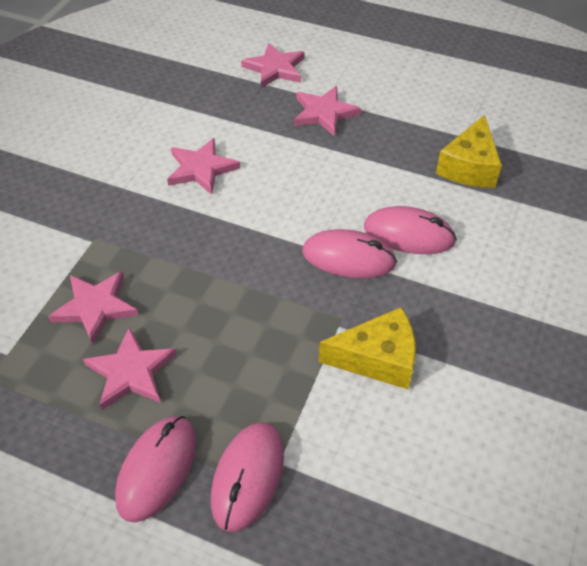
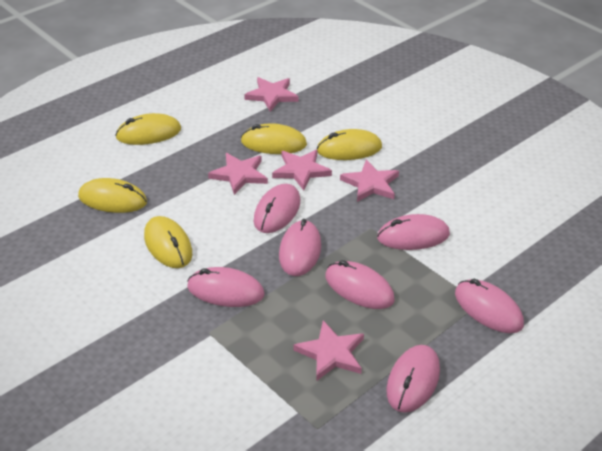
pink mouse: [115,416,196,523] [211,422,284,532] [302,229,397,278] [364,206,457,254] = 4 -> [187,267,264,307] [254,184,300,233] [279,219,321,276] [325,260,395,309] [377,214,450,250] [386,345,440,413] [455,279,524,333] = 7
yellow cheese: [319,307,416,389] [436,115,502,188] = 2 -> none = 0
yellow mouse: none = 0 -> [78,178,147,213] [115,113,181,145] [144,216,192,268] [241,123,307,154] [317,129,382,160] = 5

